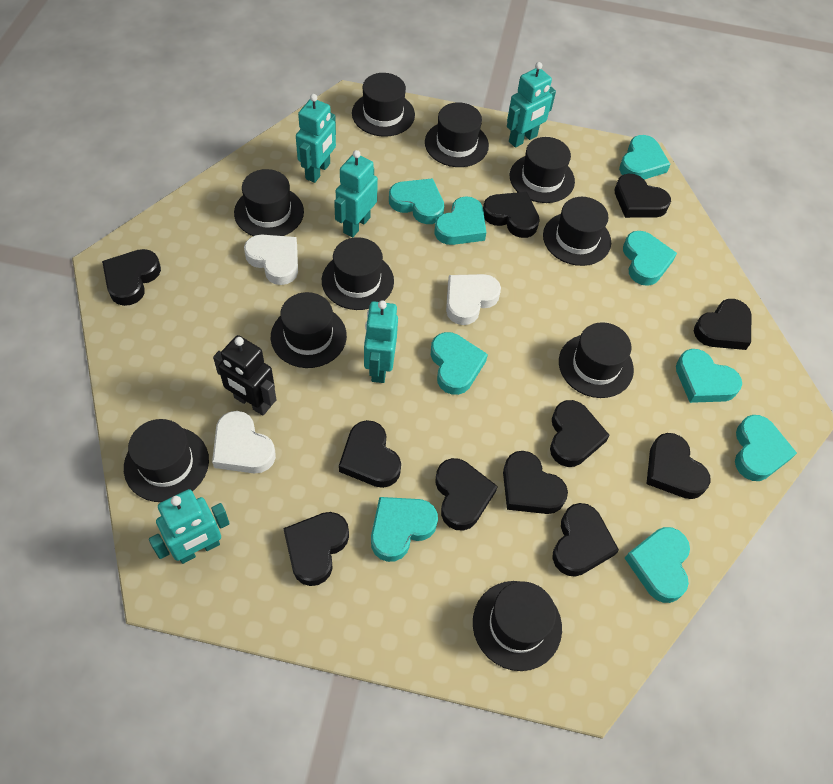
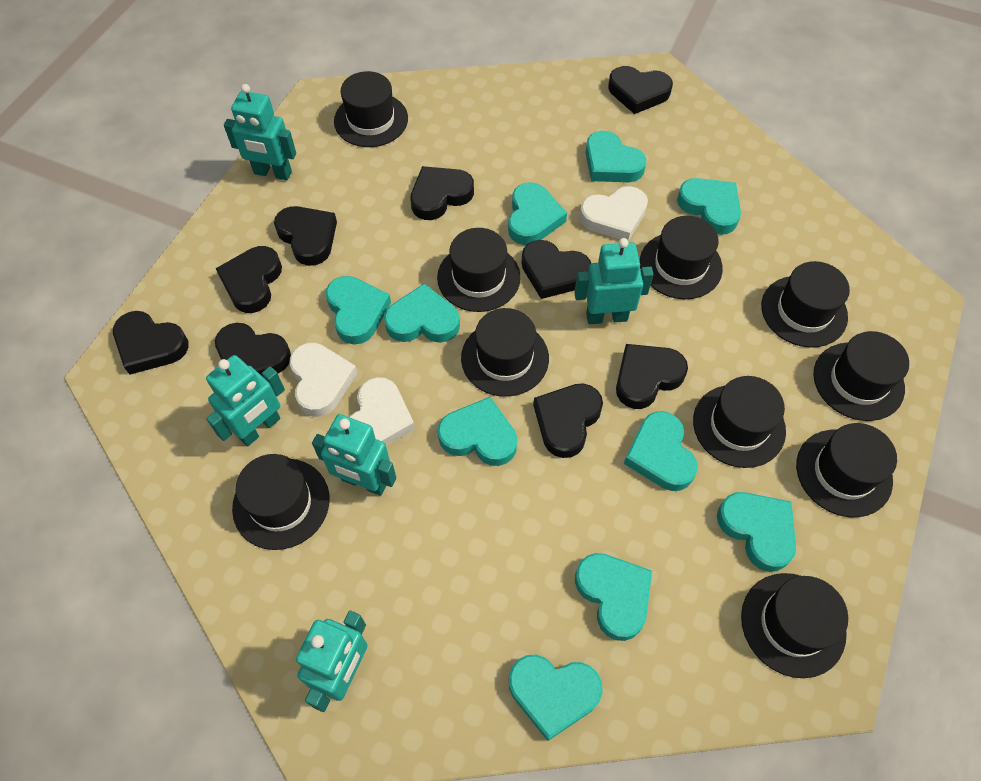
black heart: [102,249,161,306] [283,512,349,586] [339,420,401,488] [435,458,498,531] [483,192,540,238] [503,451,568,514] [550,400,610,467] [553,503,619,577] [614,174,671,218] [647,433,711,499] [694,299,752,350] = 11 -> [113,311,189,374] [215,323,291,378] [216,246,282,313] [274,206,337,266] [410,166,474,220] [521,240,591,299] [533,383,603,458] [608,66,673,114] [616,344,688,409] = 9
black robot: [213,335,277,416] = 1 -> none = 0
turquoise heart: [371,497,438,562] [389,178,444,224] [431,332,488,395] [434,196,486,245] [619,135,671,180] [623,231,677,286] [625,527,690,603] [676,349,742,403] [735,415,797,481] = 9 -> [326,276,391,344] [384,284,460,343] [438,397,517,466] [508,182,567,245] [509,655,603,741] [575,553,652,641] [586,130,647,182] [624,411,698,491] [677,178,741,235] [717,492,796,572] = 10

